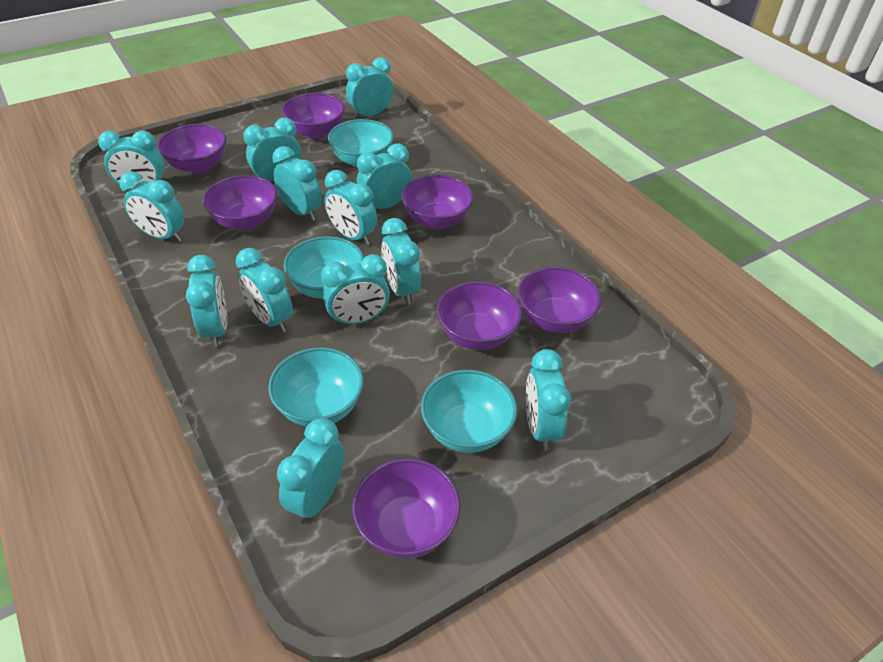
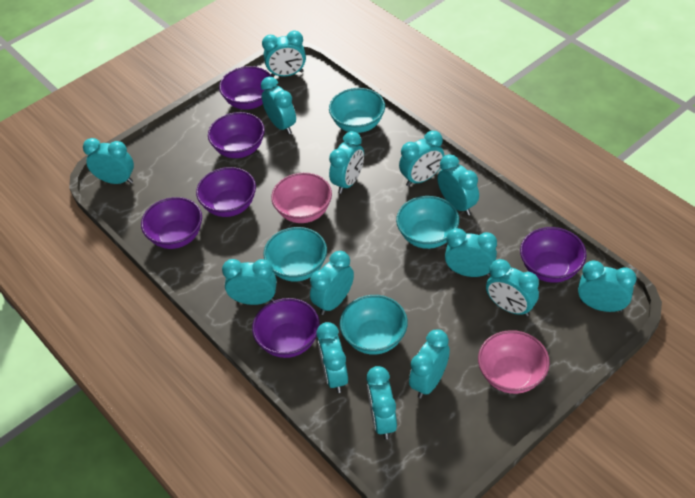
pink bowl: none = 0 -> [271,173,332,223] [478,330,550,394] = 2
purple bowl: [157,124,226,174] [203,175,277,230] [282,93,345,139] [352,458,461,559] [402,175,474,229] [437,281,522,350] [518,267,601,333] = 7 -> [141,197,202,249] [196,167,256,217] [208,112,265,158] [219,66,272,110] [252,298,320,358] [520,227,587,283] = 6
turquoise clock: [98,130,165,190] [119,172,184,242] [186,255,227,347] [235,248,293,333] [243,118,301,181] [272,146,322,221] [277,418,345,524] [321,254,390,326] [324,170,377,245] [346,57,393,119] [356,143,412,209] [381,218,421,305] [526,349,571,451] = 13 -> [83,138,134,184] [222,259,277,305] [261,77,296,134] [262,30,306,77] [310,251,354,315] [317,322,348,393] [329,131,364,194] [366,366,397,439] [399,131,444,186] [409,329,450,398] [437,154,479,216] [445,228,497,277] [486,259,539,317] [578,261,636,312] = 14

